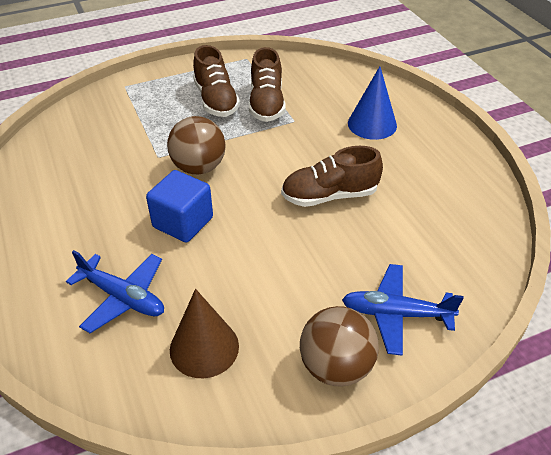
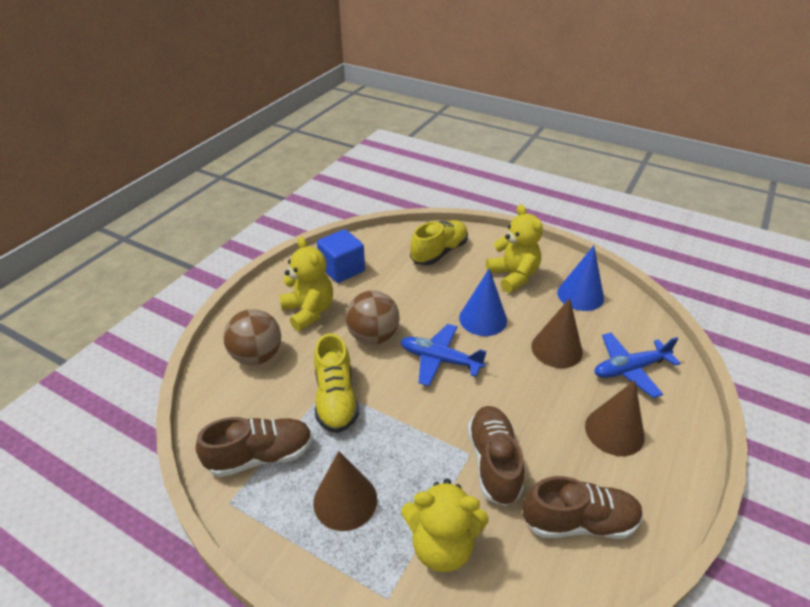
blue cone: [348,66,397,140] = 1 -> [459,268,507,336] [557,246,604,311] = 2
brown cone: [170,289,239,378] = 1 -> [313,451,377,531] [531,298,583,368] [585,380,645,456] = 3
yellow shoe: none = 0 -> [314,333,359,433] [410,220,468,266] = 2
yellow teddy bear: none = 0 -> [279,237,333,331] [401,478,489,572] [486,204,543,293] = 3

